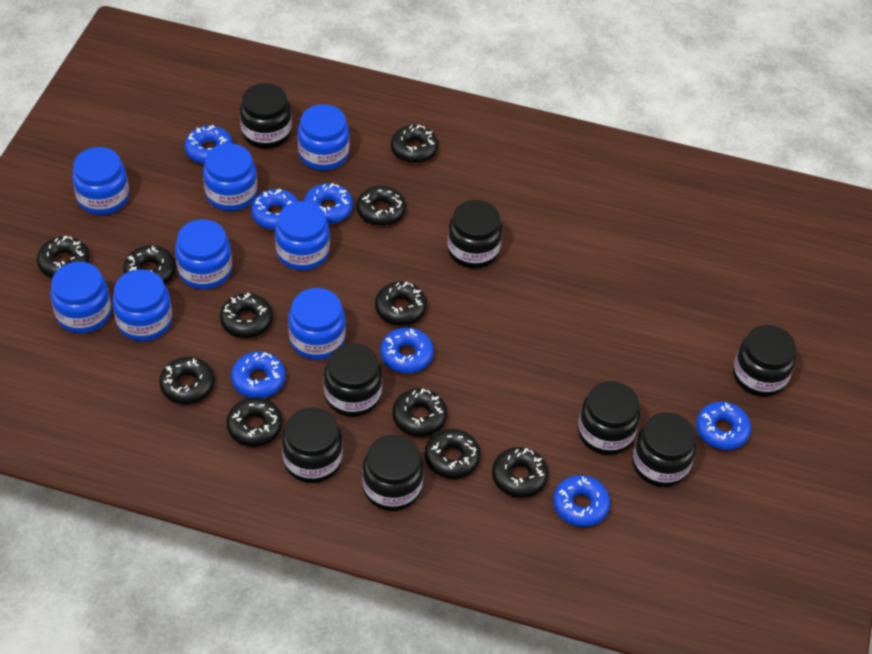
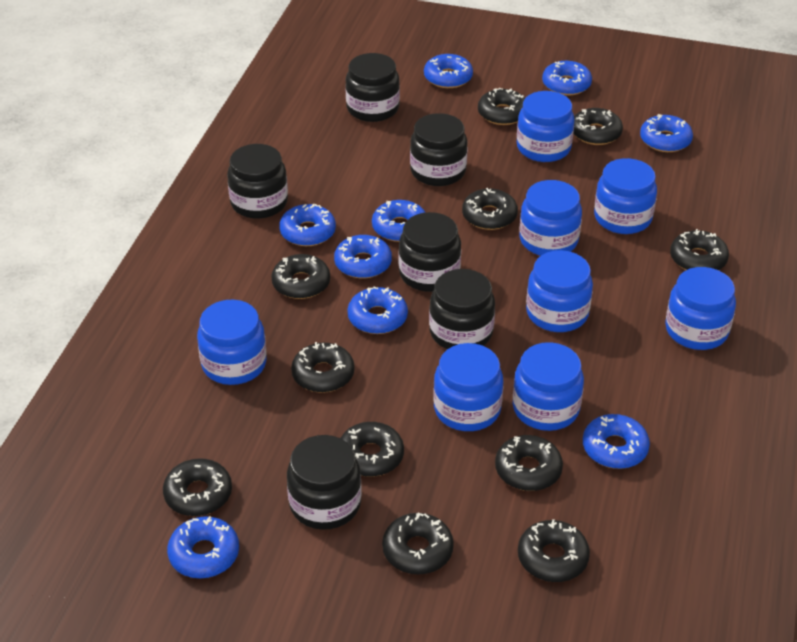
black jar: [240,83,292,149] [282,408,343,483] [324,343,382,417] [362,435,424,511] [447,200,502,269] [578,381,640,455] [632,412,696,487] [733,325,796,397] = 8 -> [227,144,288,219] [287,435,362,530] [345,53,400,122] [399,212,461,292] [410,113,468,186] [429,269,495,349] = 6
blue donut: [185,125,233,164] [231,351,286,398] [251,188,299,230] [304,183,353,224] [380,327,434,373] [553,475,610,527] [696,402,751,450] = 7 -> [167,516,239,578] [279,204,336,246] [334,235,392,279] [347,287,408,334] [372,200,426,242] [424,54,473,88] [542,61,592,95] [583,414,650,469] [640,114,693,152] = 9

